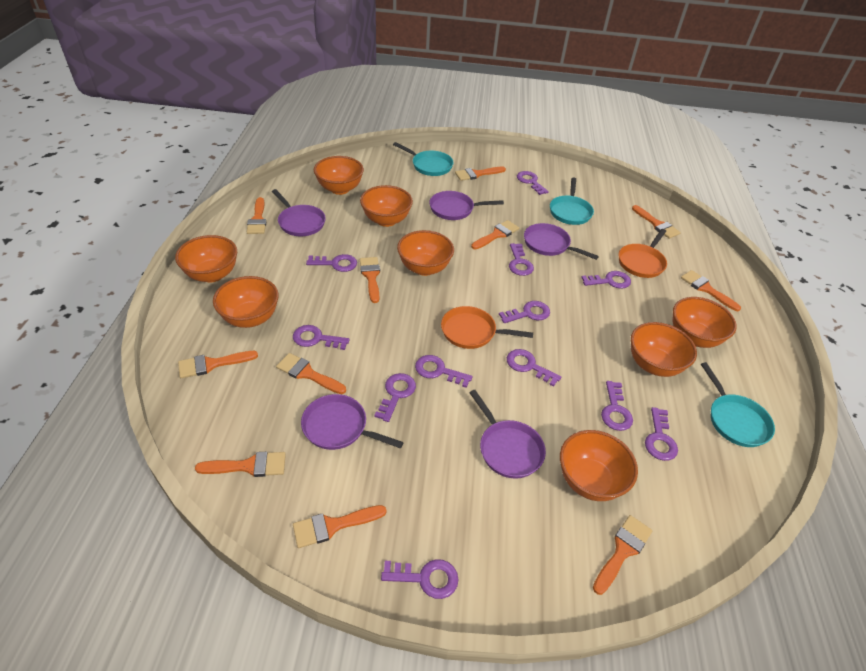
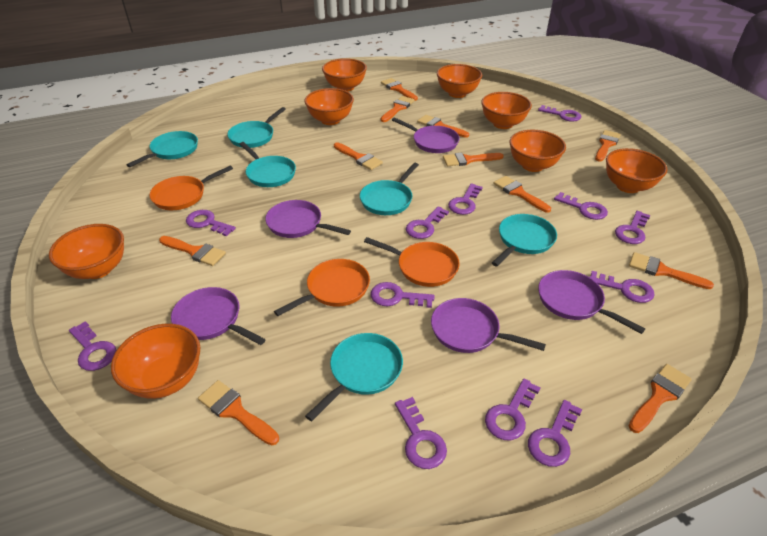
orange pan: [441,306,533,349] [619,229,667,278] = 2 -> [149,165,233,210] [274,259,370,316] [364,237,460,287] = 3
turquoise pan: [393,142,453,176] [550,178,594,225] [701,362,775,447] = 3 -> [126,131,198,167] [227,107,286,148] [240,142,296,187] [305,333,403,422] [360,163,419,215] [492,214,557,267] = 6

